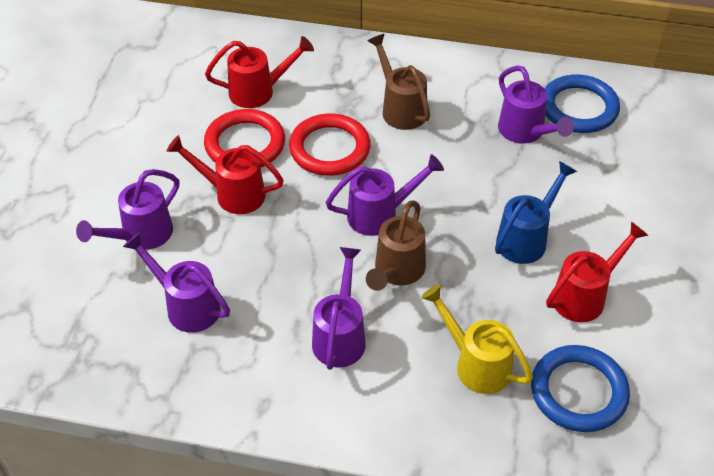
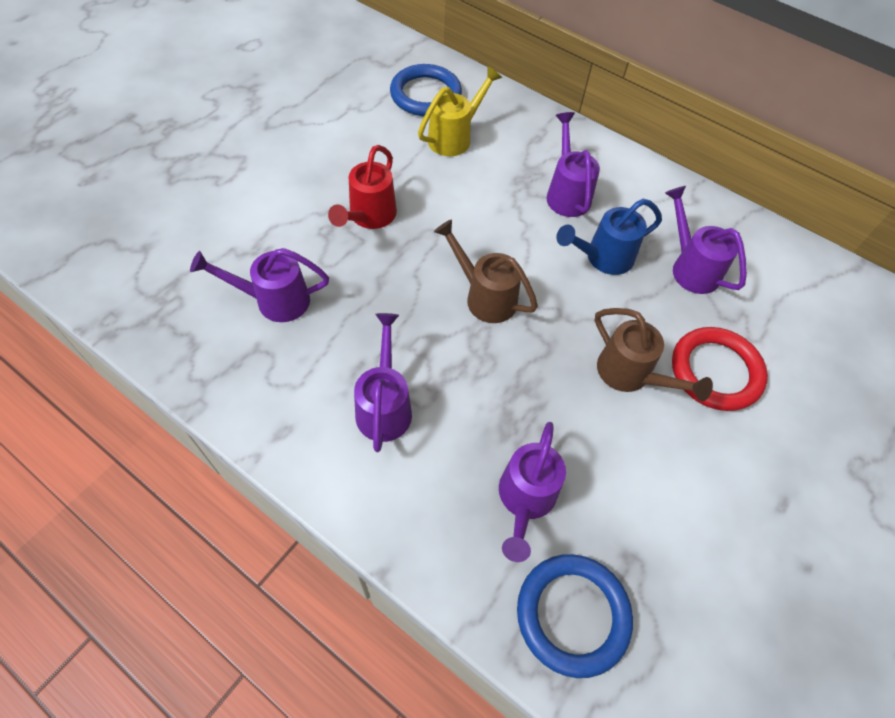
red ring: [204,109,285,168] [289,113,370,176] = 2 -> [672,327,768,411] = 1
red watering can: [167,135,284,214] [205,36,314,108] [546,221,648,322] = 3 -> [328,145,397,229] = 1

